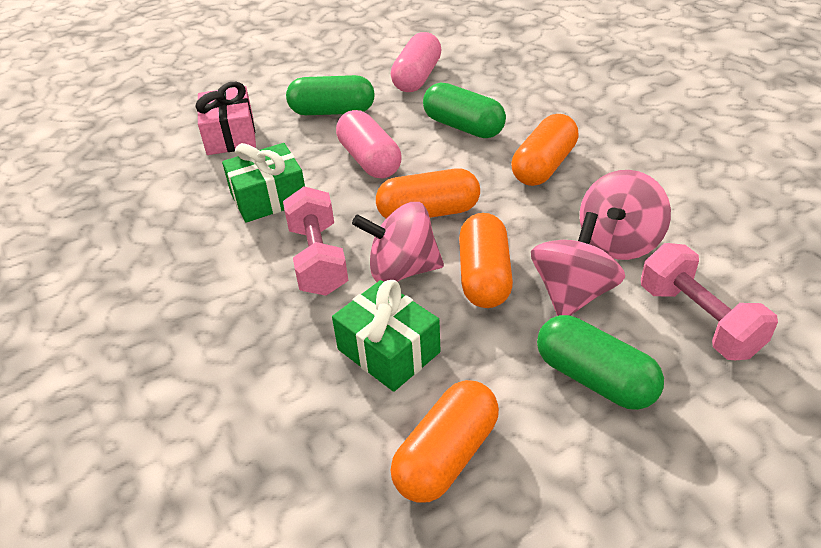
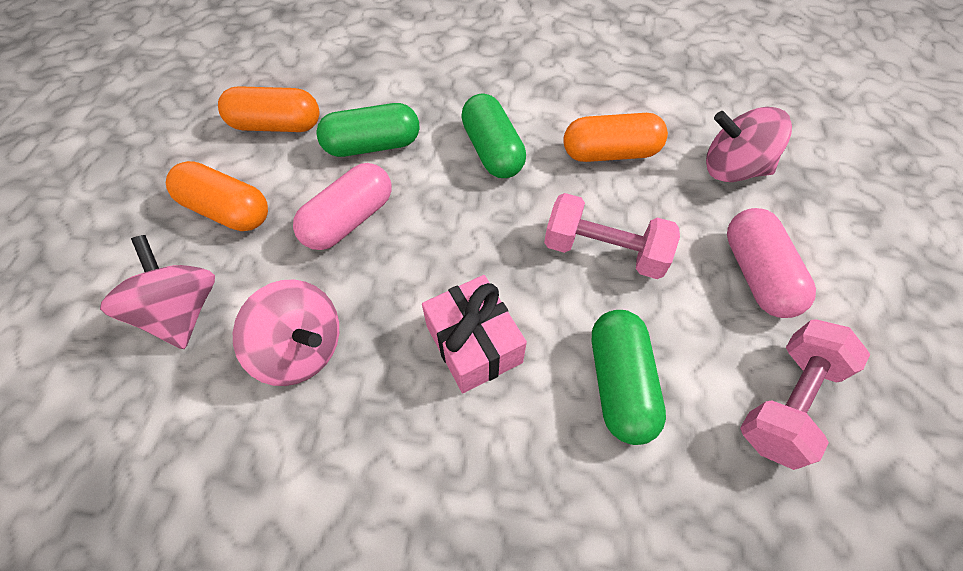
green gift: [222,143,305,223] [332,280,441,392] = 2 -> none = 0
orange capsule: [376,168,480,218] [391,380,499,503] [459,213,513,308] [512,114,579,186] = 4 -> [166,161,268,231] [218,86,319,132] [564,113,668,162] = 3

